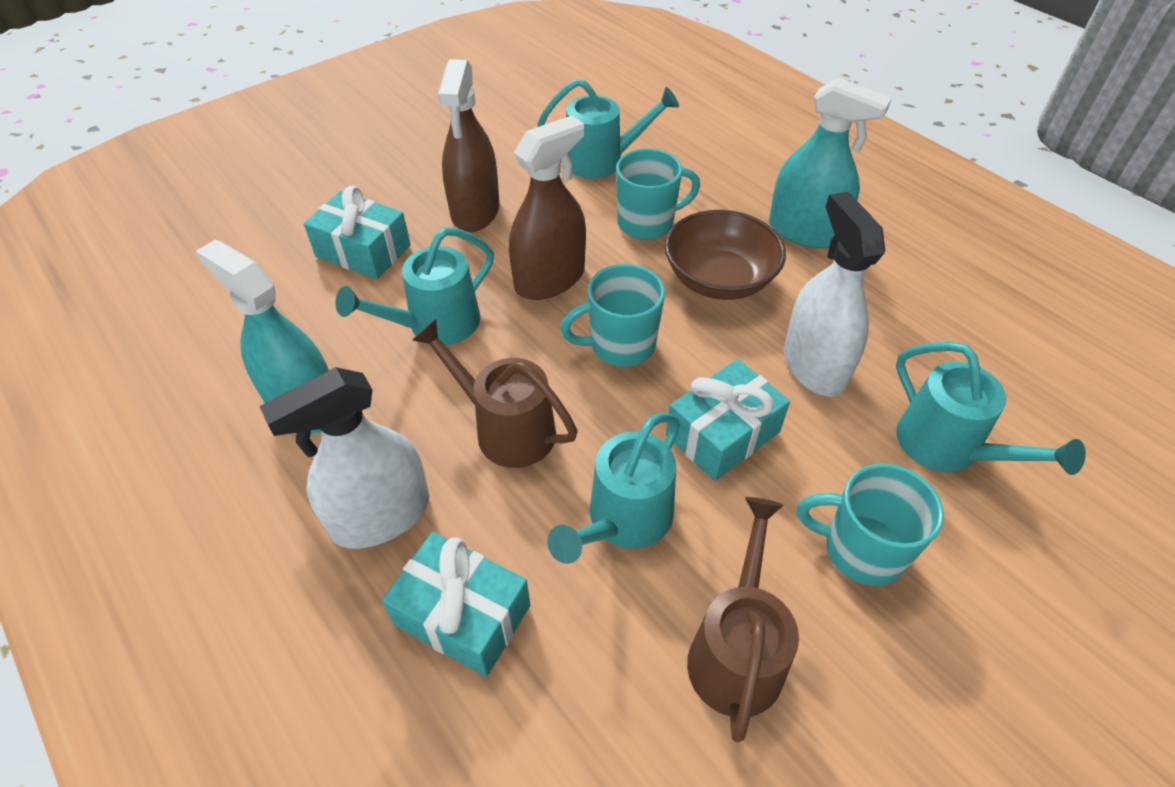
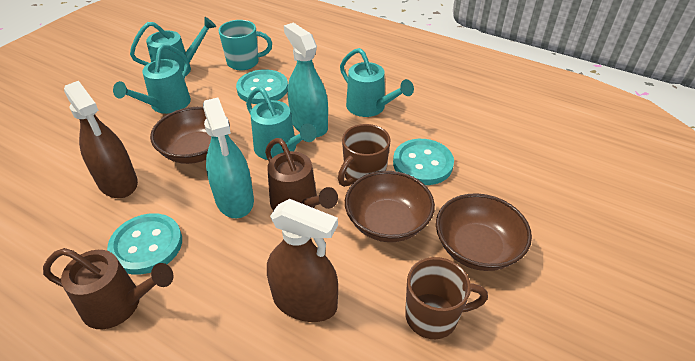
brown bowl: [665,210,786,300] = 1 -> [150,107,230,164] [345,171,435,242] [436,193,532,271] = 3
brown mug: none = 0 -> [338,124,391,187] [405,257,488,339] = 2
turquoise button: none = 0 -> [107,213,182,275] [236,69,288,104] [393,139,454,185] = 3
turquoise gift: [304,186,411,279] [382,532,530,677] [666,359,790,481] = 3 -> none = 0
turquoise mug: [560,264,665,367] [616,149,700,240] [797,464,944,586] = 3 -> [218,20,272,70] = 1
white spray bottle: [260,367,430,549] [784,192,885,397] = 2 -> none = 0

